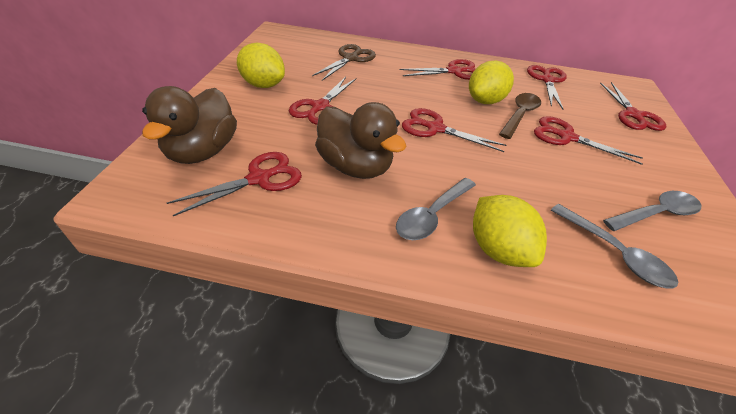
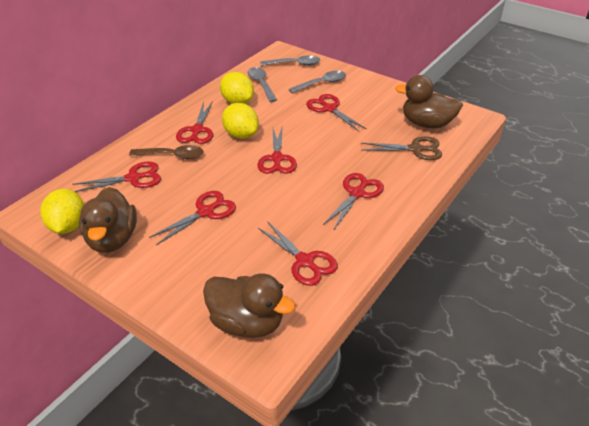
brown duck: [142,86,237,164] [315,102,407,179] = 2 -> [79,187,137,253] [203,273,295,338] [395,75,463,128] = 3

